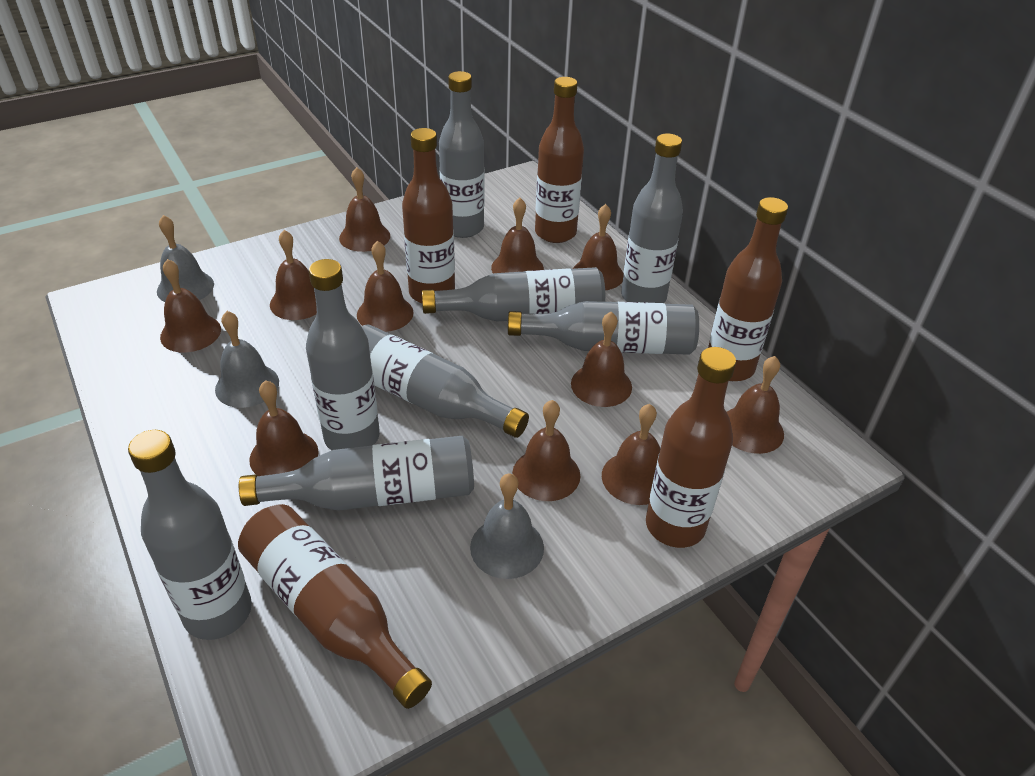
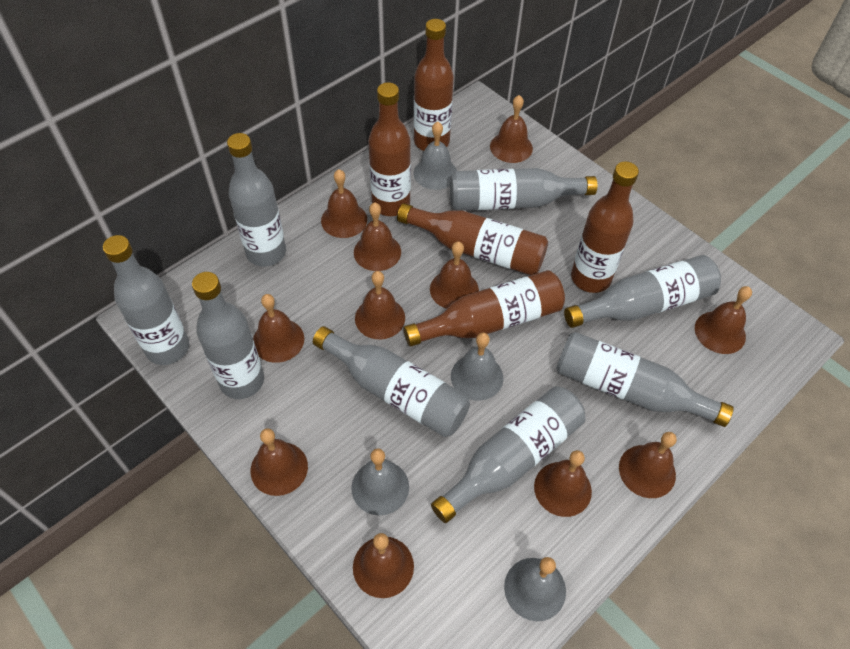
grey bell: [157,215,214,302] [215,311,279,408] [470,473,544,579] = 3 -> [351,449,409,515] [414,122,457,190] [451,332,503,401] [504,557,566,621] = 4

